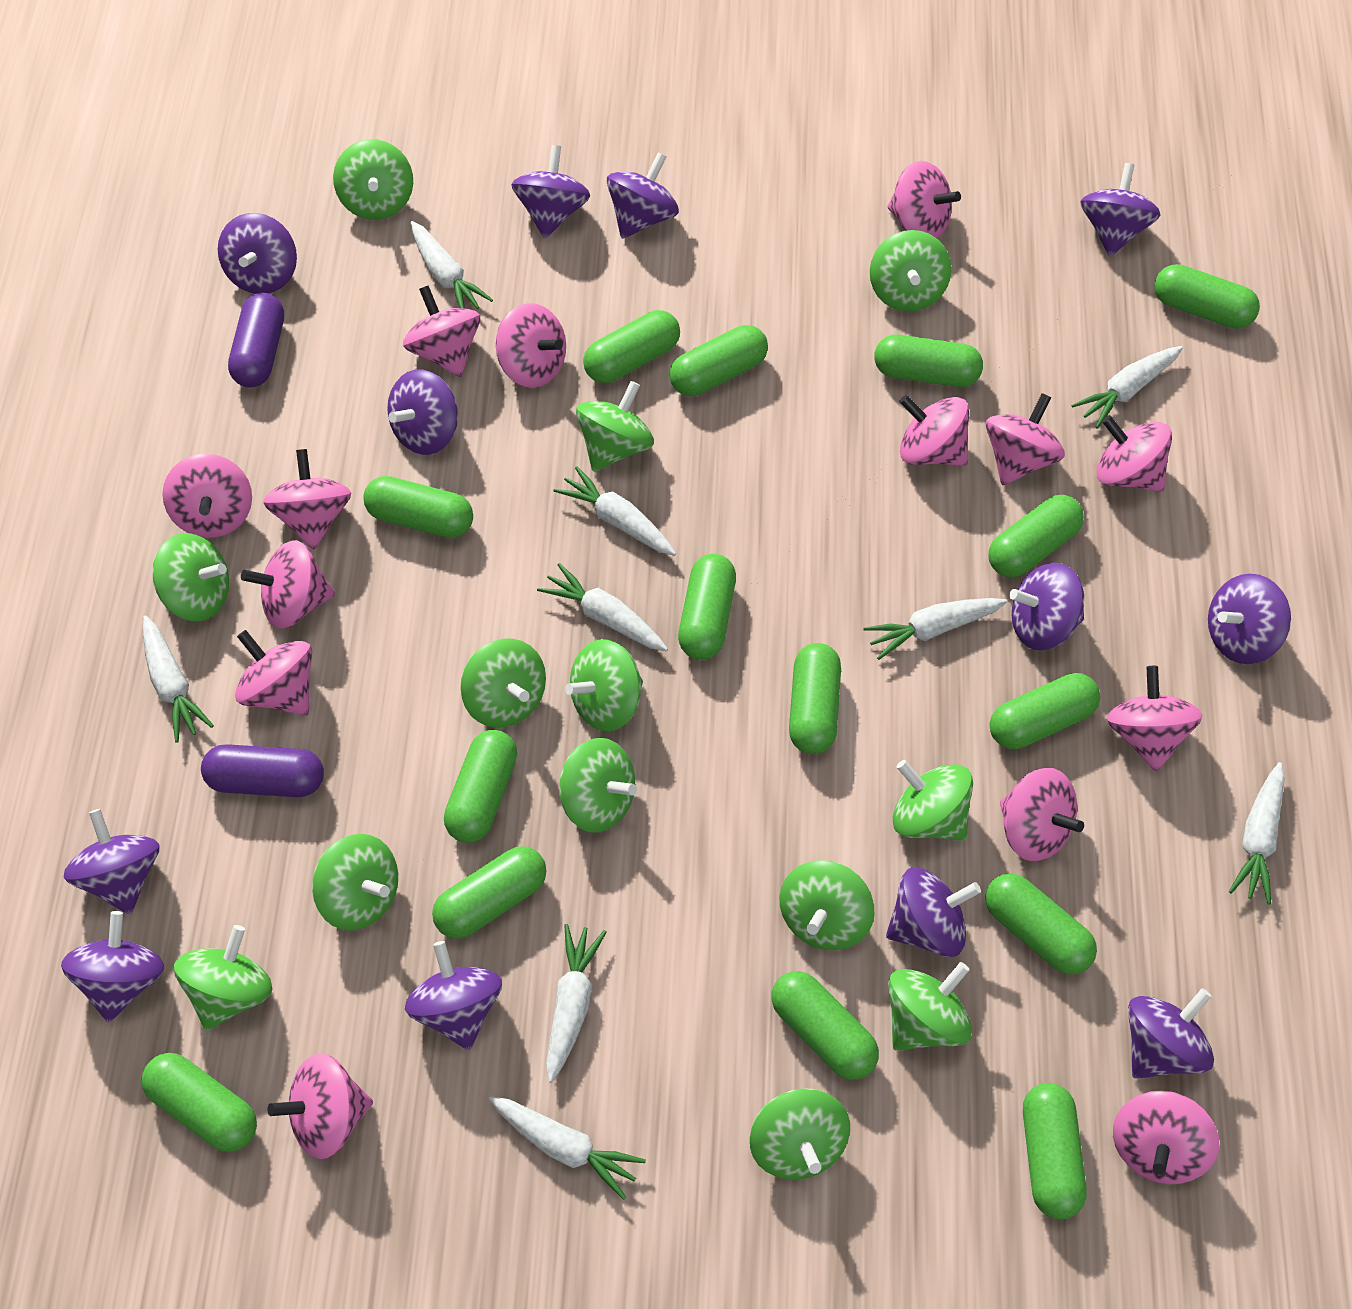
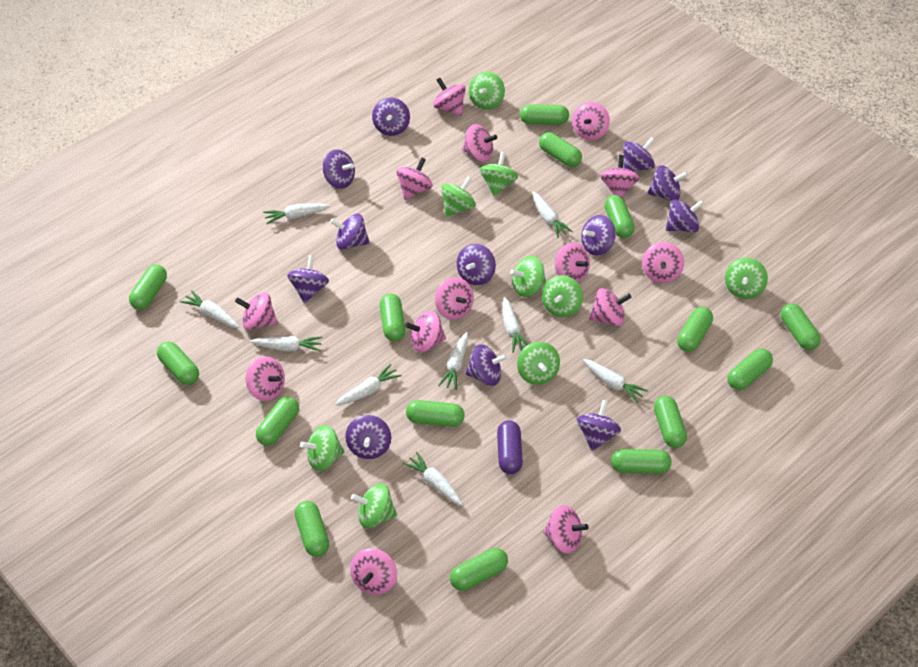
green spinning top: [152,533,229,621] [174,925,273,1031] [312,834,398,931] [333,139,413,220] [460,639,546,728] [559,738,637,833] [565,639,643,732] [576,381,654,472] [750,1088,850,1180] [779,860,874,950] [870,230,951,312] [888,962,972,1051] [893,760,973,841] = 13 -> [300,425,345,471] [351,483,397,528] [441,176,476,217] [469,72,505,110] [480,151,518,196] [510,256,546,297] [517,342,560,385] [542,275,583,317] [725,257,768,299] = 9
purple capsule: [201,744,324,797] [228,293,284,388] = 2 -> [497,420,523,474] = 1

